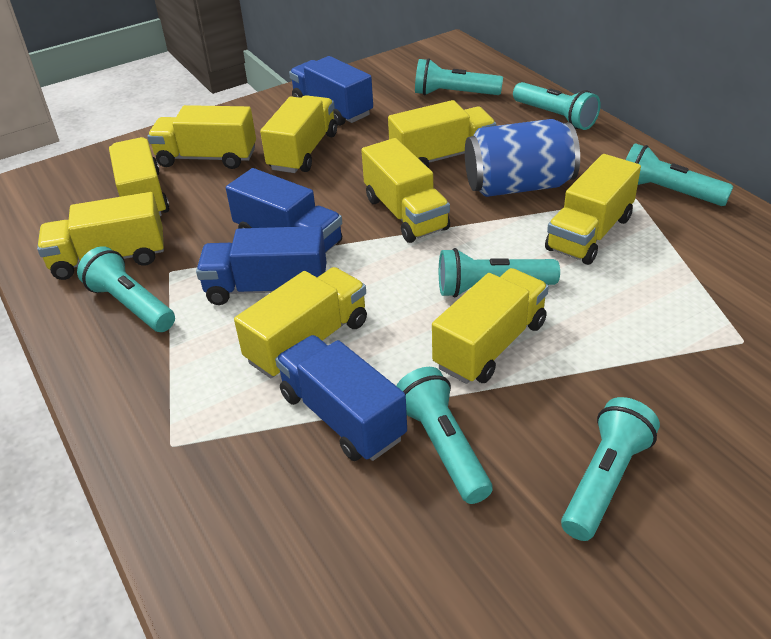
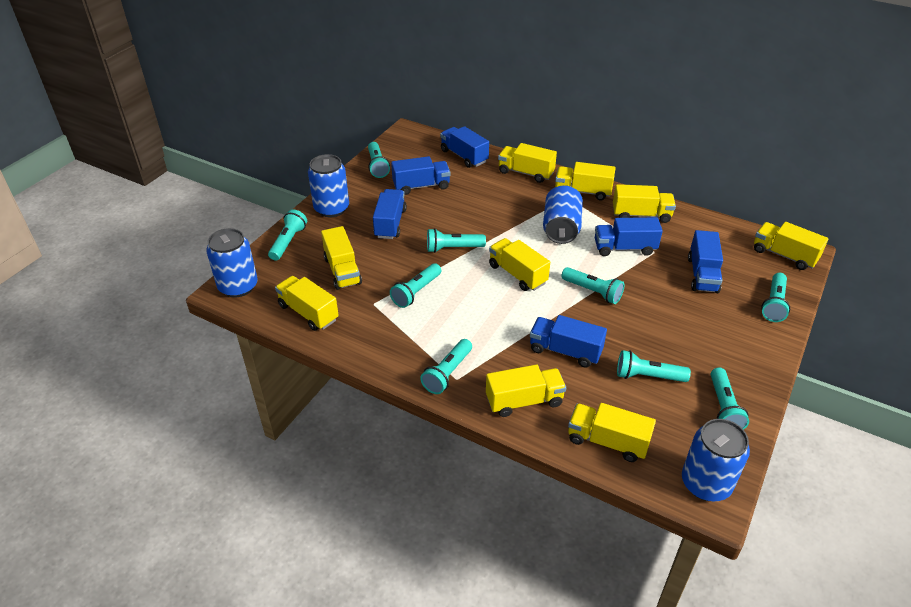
blue can: [465,119,580,197] = 1 -> [206,228,258,297] [308,154,349,217] [543,185,583,244] [682,419,750,501] = 4
blue truck: [196,226,326,305] [226,168,342,253] [275,335,407,461] [289,56,373,126] = 4 -> [373,189,407,239] [391,156,451,195] [440,126,489,168] [530,315,607,368] [595,217,663,256] [688,230,723,293] = 6
turquoise flashlight: [77,246,175,332] [396,367,492,504] [415,58,503,95] [439,248,560,297] [513,82,601,130] [561,397,660,541] [626,143,733,206] = 7 -> [268,209,307,260] [368,142,390,178] [390,263,441,308] [420,339,472,394] [427,228,486,253] [561,267,624,304] [617,350,691,382] [711,367,749,430] [761,273,790,322] = 9

